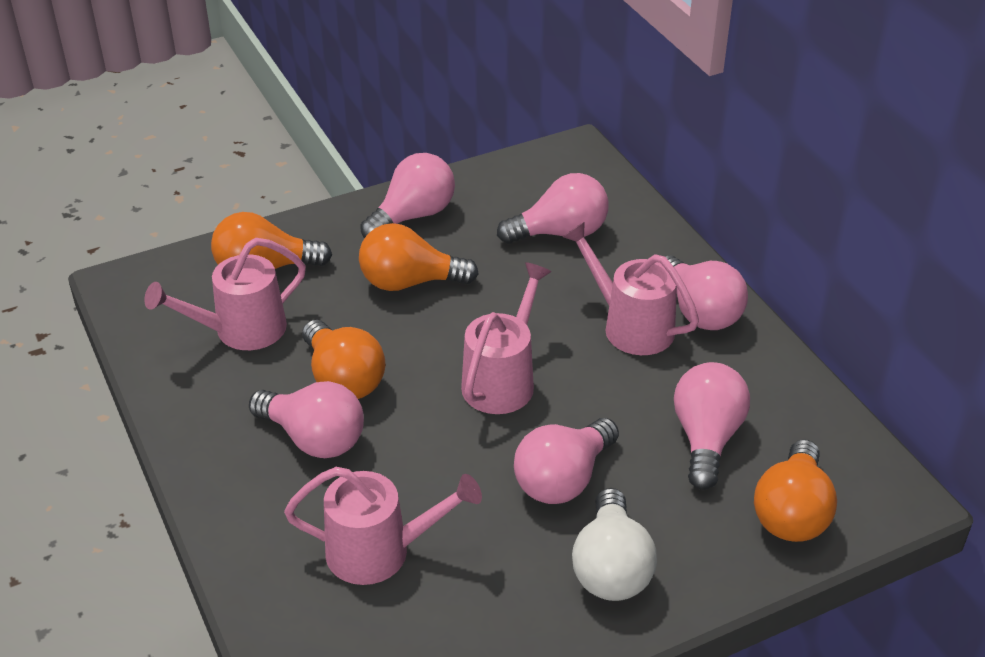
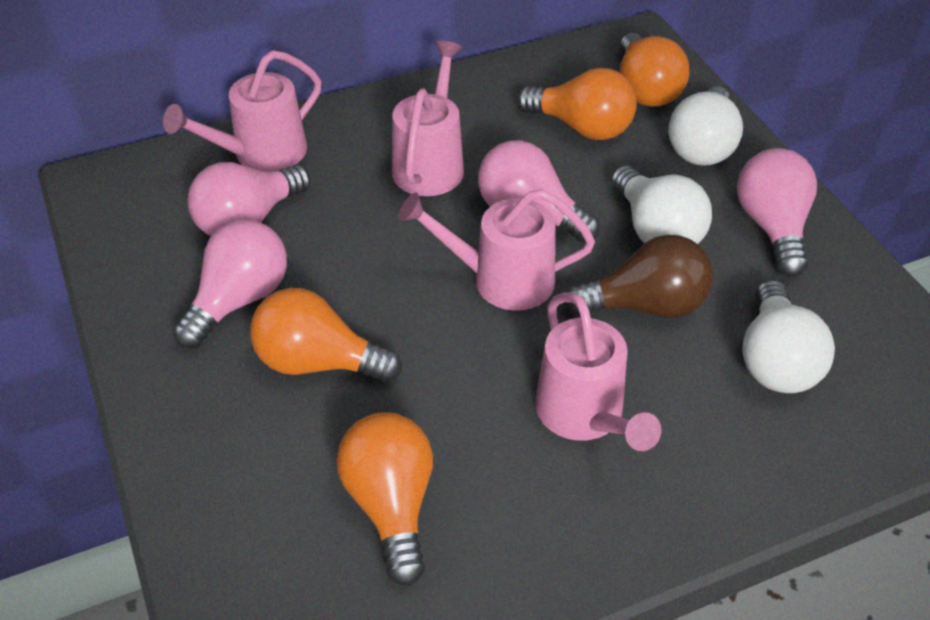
brown light bulb: none = 0 -> [564,235,713,318] = 1
pink light bulb: [249,381,364,458] [360,153,455,238] [497,173,609,244] [514,418,619,504] [665,255,748,330] [674,362,750,490] = 6 -> [173,220,287,349] [187,162,311,236] [478,140,600,243] [737,148,817,277] = 4
white light bulb: [572,488,657,601] = 1 -> [611,166,712,244] [668,87,743,166] [742,280,835,393] = 3

